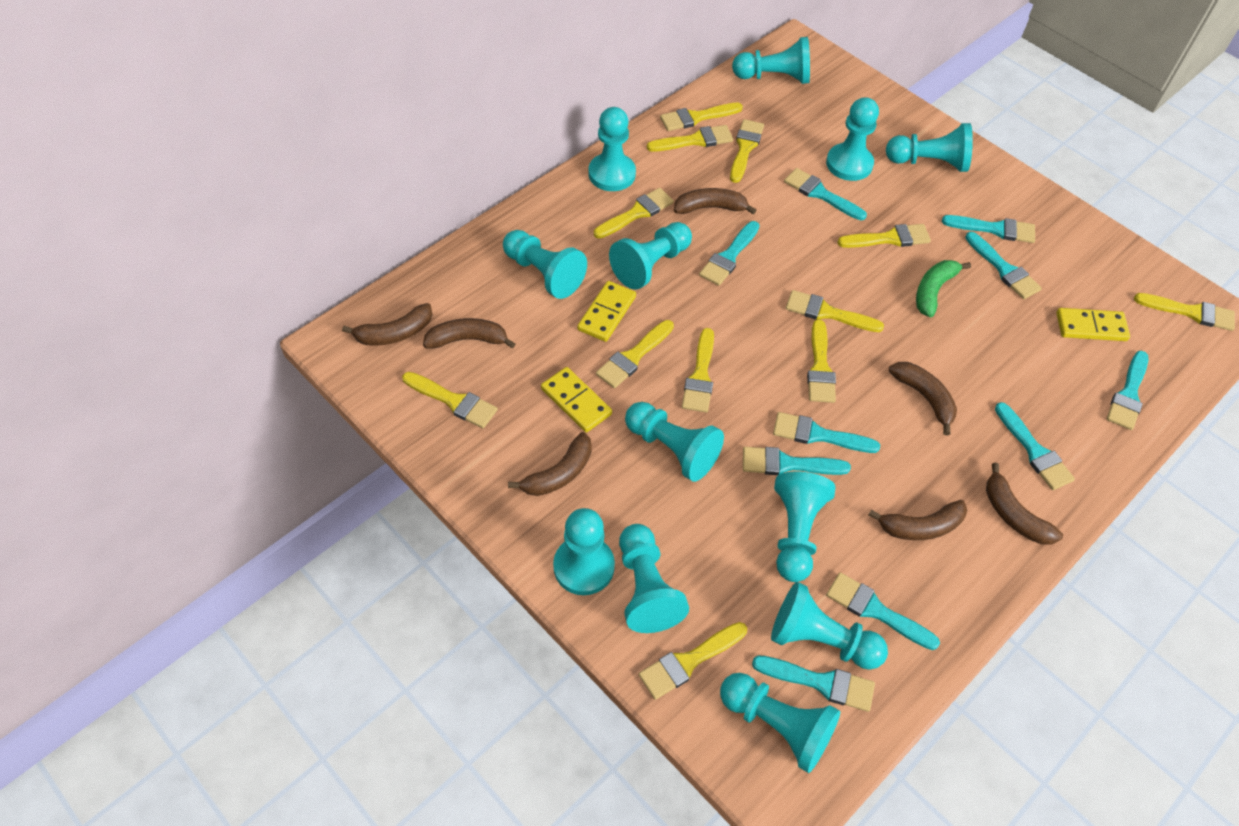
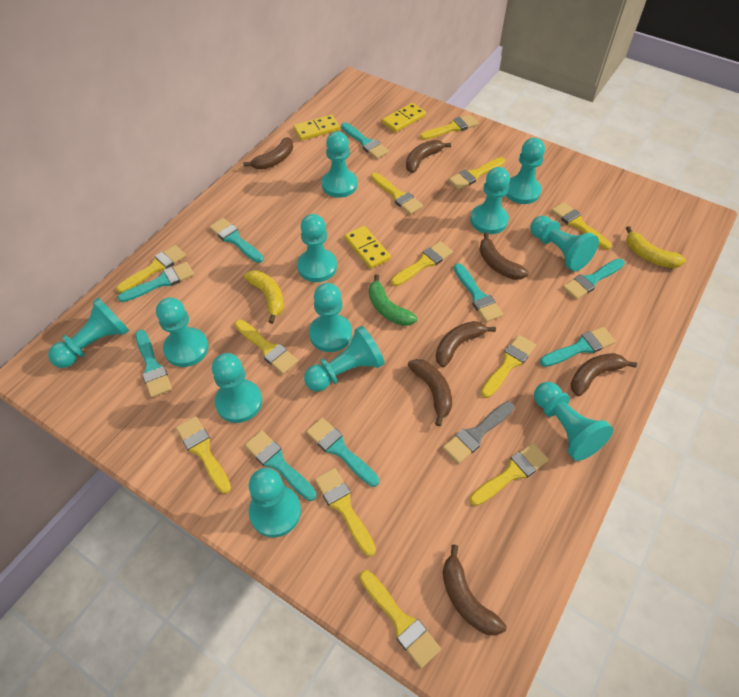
grey brush: none = 0 -> [443,401,514,464] = 1
turquoise brush: [699,221,760,286] [743,447,851,475] [752,656,875,712] [773,412,880,453] [784,168,867,220] [826,572,940,650] [942,215,1035,243] [965,232,1042,299] [995,402,1075,490] [1107,351,1148,430] = 10 -> [117,262,194,302] [135,330,172,398] [209,218,264,263] [245,430,317,501] [306,417,379,487] [341,122,389,159] [454,263,503,322] [540,327,616,367] [562,259,625,300] = 9
yellow banana: none = 0 -> [244,270,284,324] [626,226,686,268] = 2

